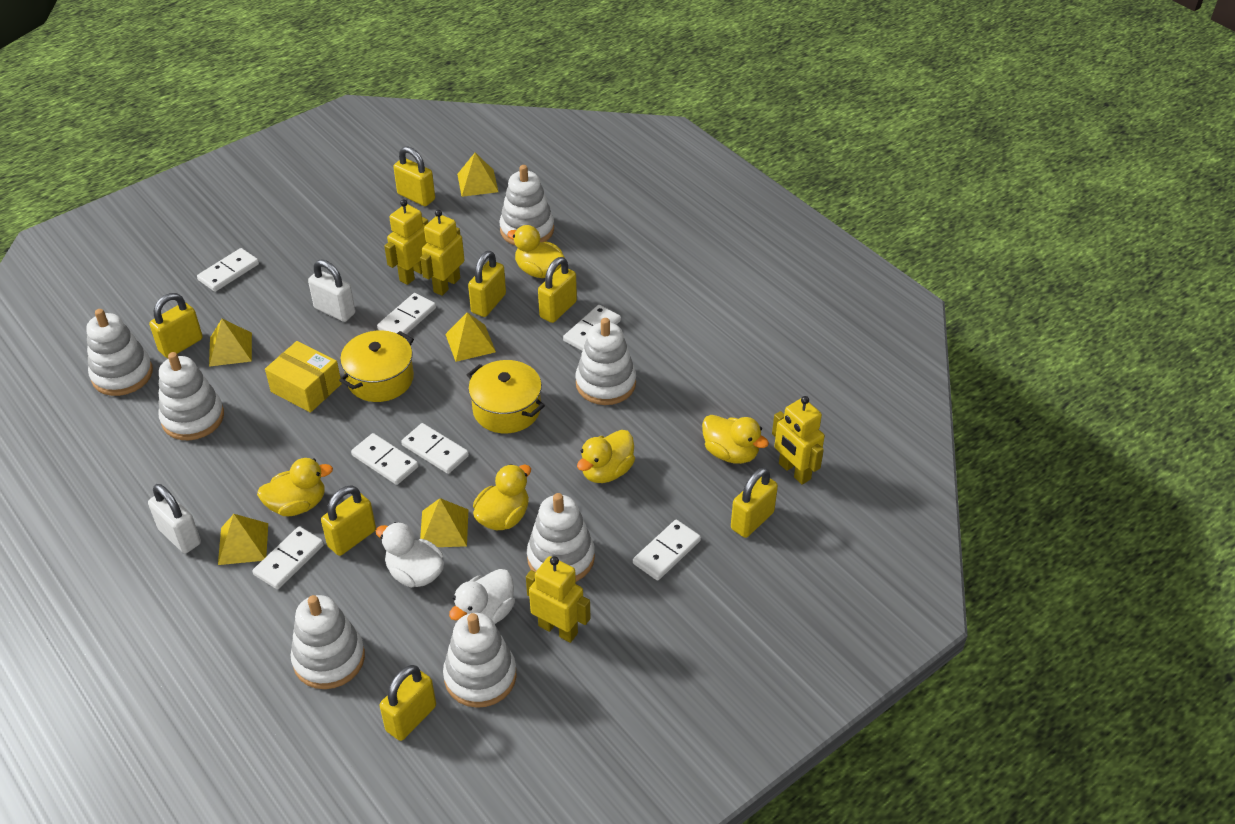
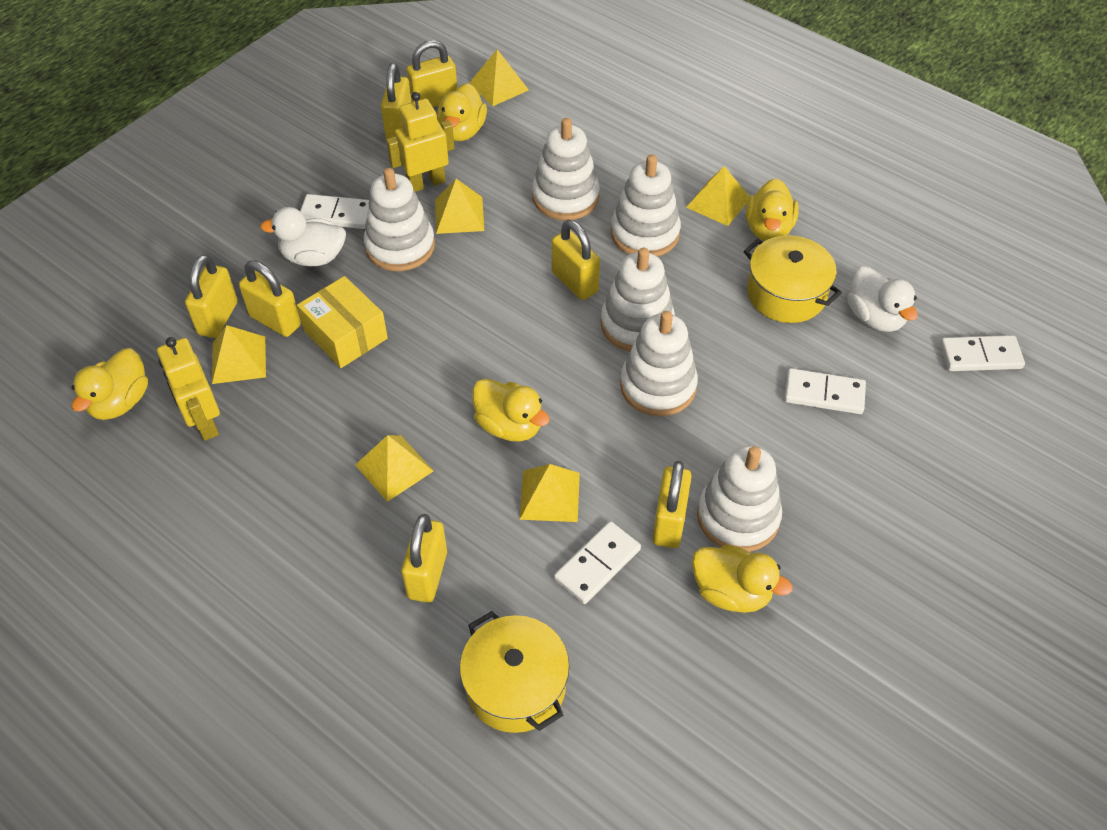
white domino: [197,248,259,292] [252,526,324,589] [351,433,419,485] [377,293,436,334] [401,423,469,474] [563,305,621,351] [633,520,701,581] = 7 -> [300,194,369,229] [554,521,641,604] [784,368,866,414] [940,335,1025,371] = 4
white padlock: [148,484,201,553] [308,260,355,322] = 2 -> none = 0
white stacking toy: [86,309,153,396] [158,352,224,440] [291,595,365,689] [443,613,517,708] [499,165,554,246] [527,493,595,582] [576,318,636,405] = 7 -> [364,168,435,271] [532,118,600,220] [601,248,675,352] [611,155,681,257] [620,311,698,416] [697,445,782,552] = 6
yellow pyramid: [209,319,252,367] [218,514,268,565] [420,498,468,547] [445,312,496,362] [457,153,498,197] = 5 -> [212,325,266,384] [355,435,433,502] [435,179,484,234] [469,49,529,107] [519,464,580,522] [686,166,749,226] = 6
yellow robot: [384,199,428,285] [420,210,464,296] [526,556,590,643] [772,396,825,485] = 4 -> [157,337,220,441] [386,92,454,192] = 2

